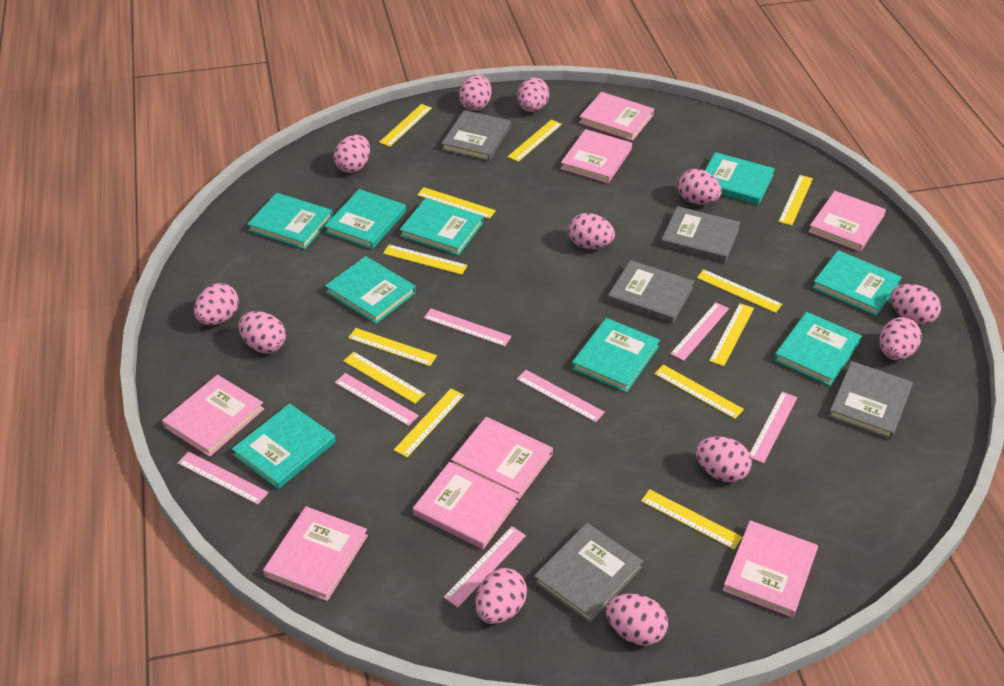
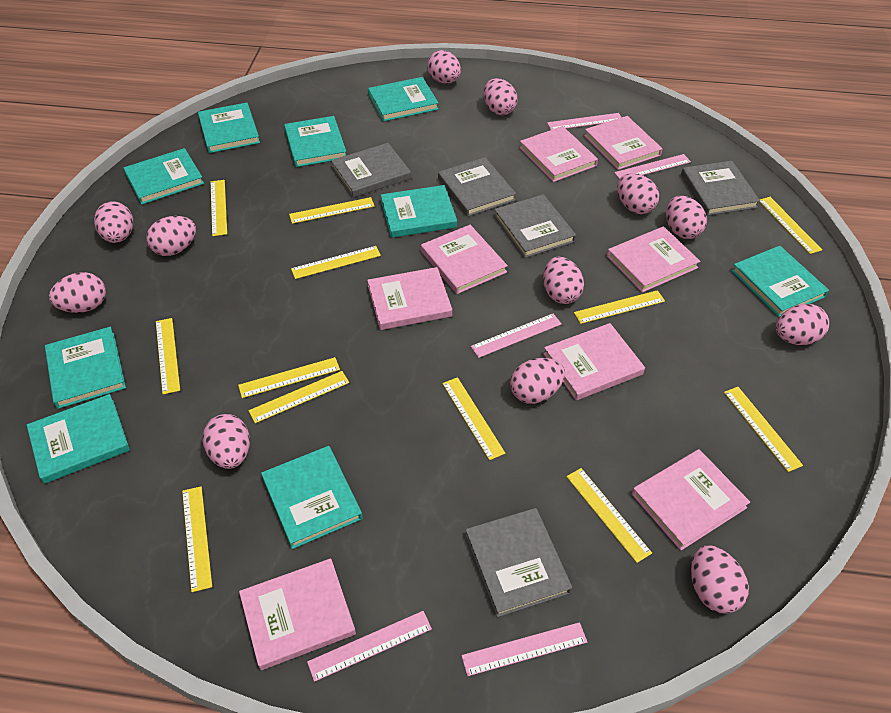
pink ruler: [177,451,269,505] [335,373,419,426] [424,308,512,347] [444,526,526,607] [517,370,605,422] [670,302,729,361] [750,392,797,463] = 7 -> [307,611,432,682] [461,622,587,676] [471,313,562,358] [547,113,622,130] [614,154,691,179] = 5

